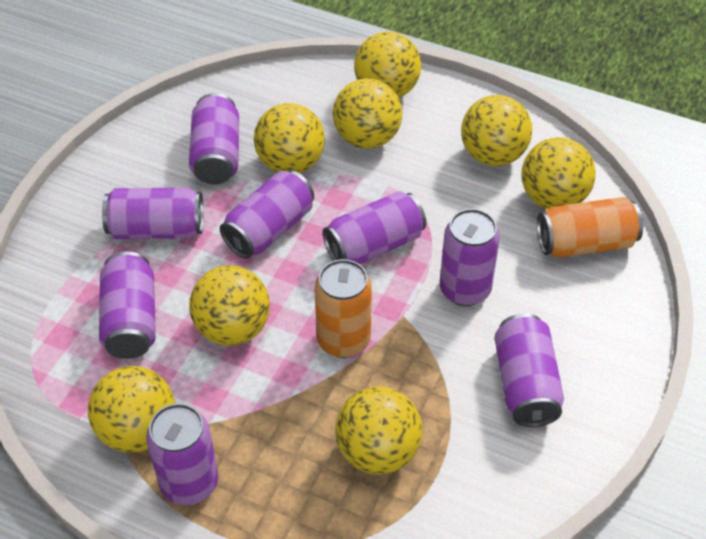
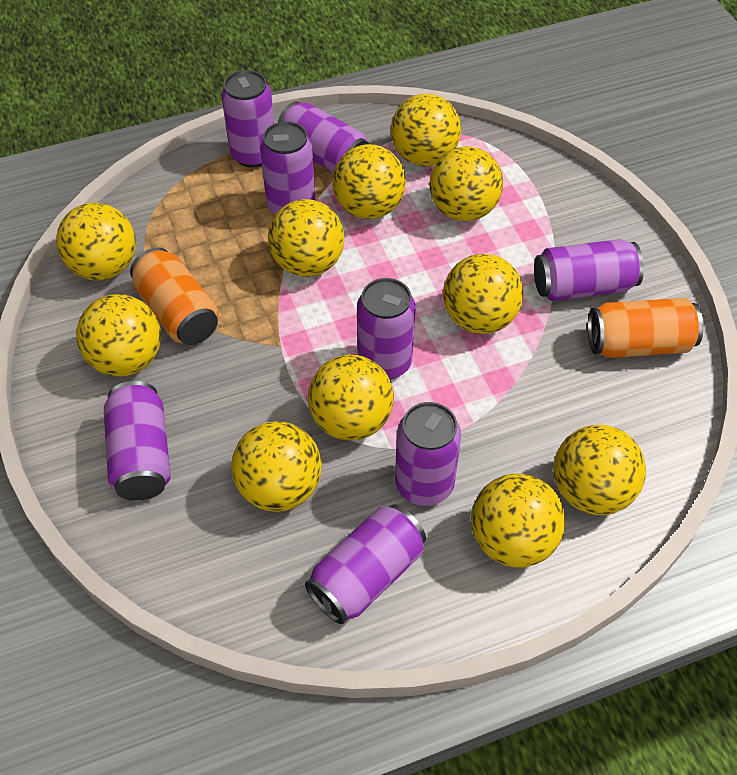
yellow ball: [88,366,175,453] [189,265,270,346] [254,103,325,173] [333,78,402,149] [335,386,422,475] [354,32,421,97] [461,95,532,166] [522,137,596,209] = 8 -> [56,203,136,280] [76,294,161,377] [231,421,322,512] [268,199,345,277] [308,355,394,441] [332,144,406,219] [391,94,461,166] [429,146,503,221] [443,254,523,334] [471,474,566,567] [553,425,646,515] = 11

